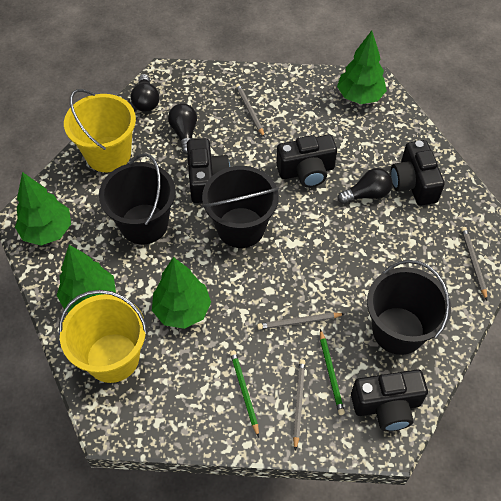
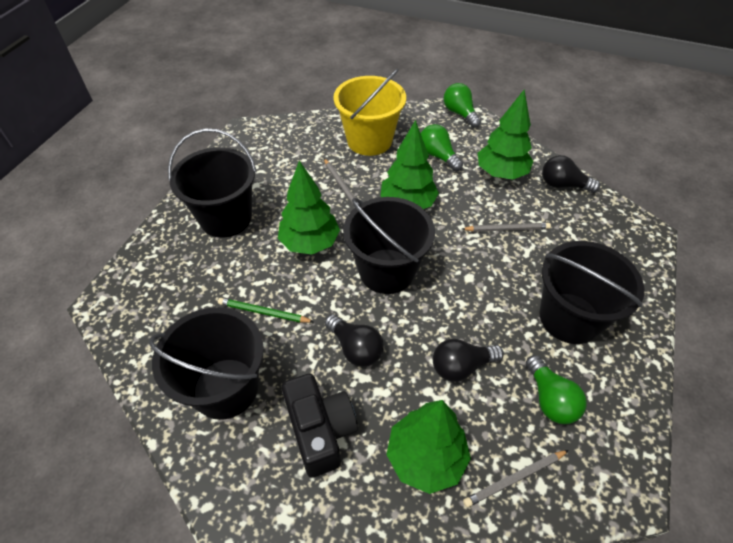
black bucket: [99,153,176,244] [202,166,279,248] [367,260,451,355] = 3 -> [149,307,264,420] [168,128,257,238] [343,197,435,294] [540,241,645,344] = 4
black camera: [187,138,230,203] [276,135,337,188] [351,369,428,431] [391,140,445,206] = 4 -> [281,374,358,478] = 1
green light bulb: none = 0 -> [421,124,463,171] [444,83,481,128] [526,355,587,424] = 3
green pencil: [230,350,259,437] [320,329,345,415] = 2 -> [218,298,314,323] = 1
grey pencil: [236,84,265,137] [257,312,344,330] [293,359,305,451] [461,227,487,300] = 4 -> [324,159,360,207] [462,223,551,232] [463,450,569,507] = 3
yellow bucket: [59,290,148,383] [64,89,136,172] = 2 -> [333,68,406,156] = 1

